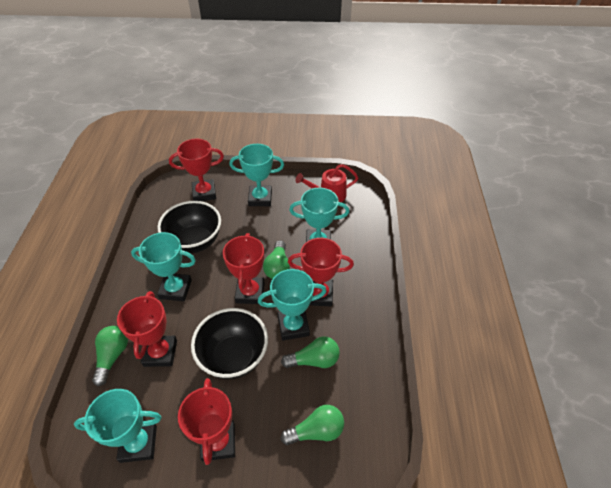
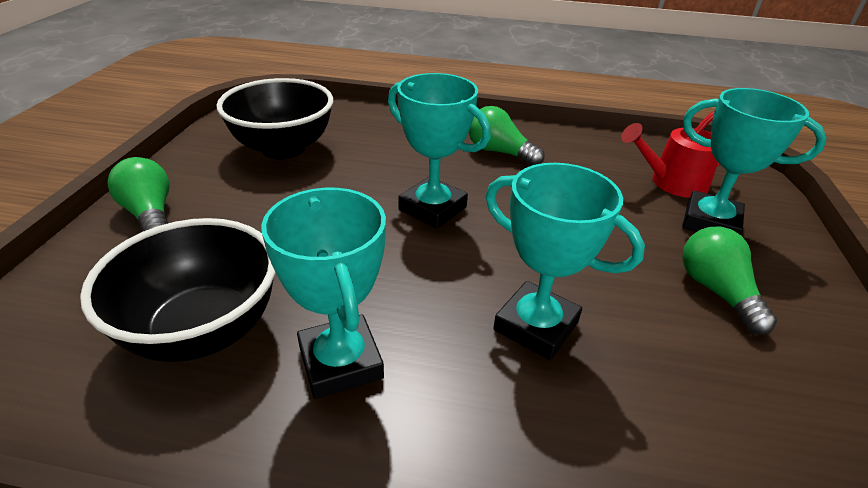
green light bulb: [92,326,128,386] [263,240,290,279] [281,336,340,368] [281,405,344,445] = 4 -> [107,157,169,232] [469,106,545,166] [682,227,777,335] = 3
red trophy: [117,291,177,367] [169,139,224,201] [178,378,235,465] [223,233,265,304] [288,238,354,306] = 5 -> none = 0
turquoise trophy: [74,389,162,463] [131,232,196,301] [230,144,284,206] [258,269,327,341] [289,188,349,242] = 5 -> [261,188,386,399] [388,73,491,229] [485,163,645,360] [682,88,827,234] = 4

